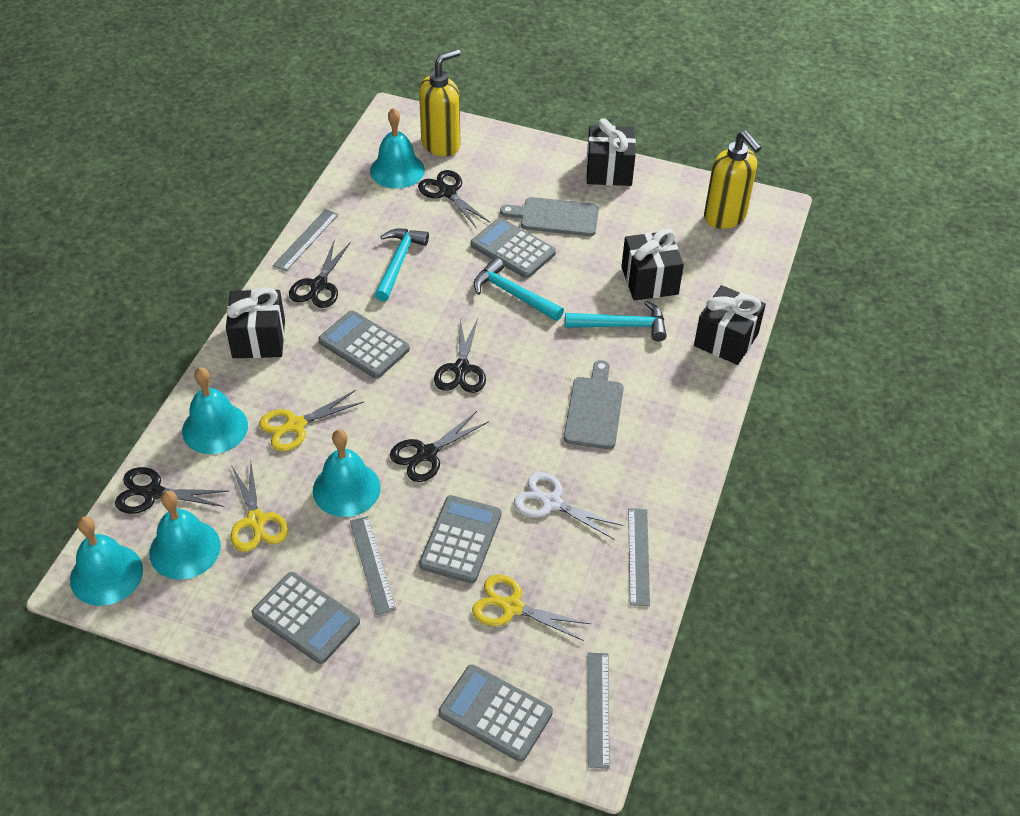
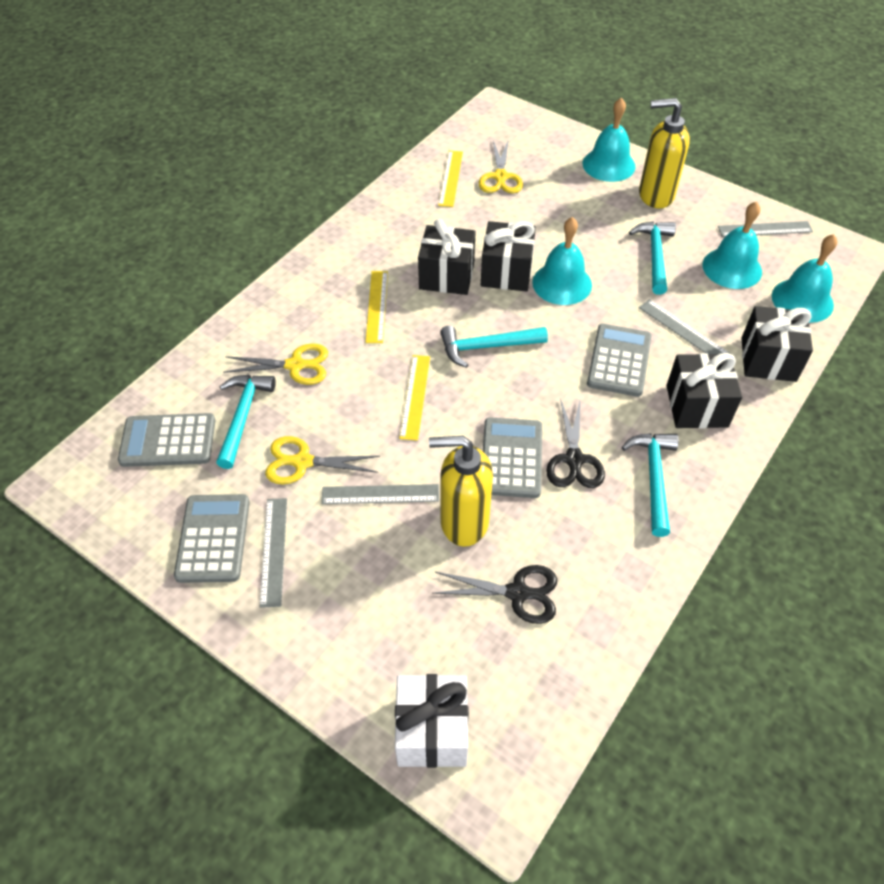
black scissors: [115,467,229,514] [289,239,350,308] [390,411,488,482] [418,170,490,227] [434,319,486,393] = 5 -> [432,565,557,624] [546,398,605,488] = 2
grey calculator: [252,572,360,664] [318,310,410,379] [419,495,501,583] [438,664,553,762] [471,218,556,278] = 5 -> [118,413,215,467] [174,494,250,583] [483,417,542,498] [587,324,651,397] = 4
grey cutting board: [500,197,599,236] [564,360,624,449] = 2 -> none = 0
turquoise bell: [70,516,143,606] [149,491,221,579] [182,367,248,454] [313,429,381,517] [370,108,425,189] = 5 -> [532,217,592,305] [583,98,635,182] [702,201,762,289] [772,234,837,323] = 4
turquoise hammer: [375,229,429,302] [474,258,564,321] [565,301,667,342] = 3 -> [216,375,276,469] [440,326,548,368] [622,433,679,537] [629,222,676,295] = 4
white gift: none = 0 -> [395,674,469,768] = 1
white scissors: [514,472,624,540] = 1 -> none = 0
yellow ruler: none = 0 -> [365,271,388,343] [399,355,430,441] [438,151,463,207] = 3

